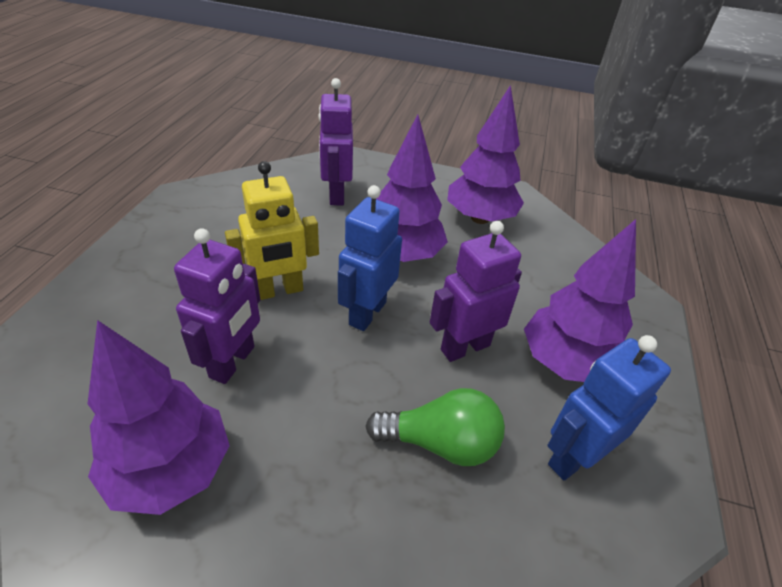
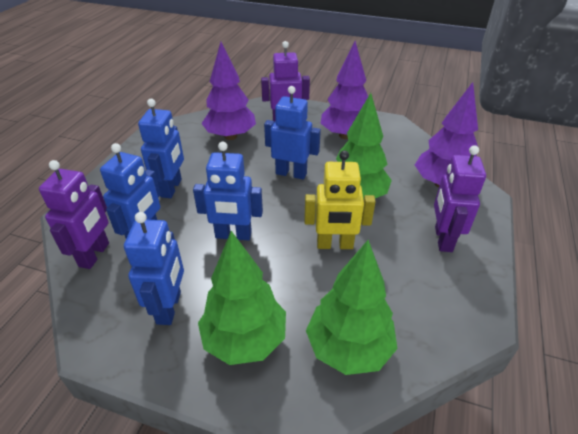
blue robot: [338,185,402,331] [547,335,671,481] = 2 -> [100,143,161,238] [124,212,184,325] [138,99,184,198] [193,142,263,240] [264,86,321,179] = 5
green light bulb: [365,388,505,466] = 1 -> none = 0
green tree: none = 0 -> [198,231,286,365] [306,240,397,375] [336,93,392,200] = 3
purple tree: [88,320,230,515] [376,114,448,262] [447,85,524,224] [524,219,636,382] = 4 -> [201,42,256,140] [321,41,368,139] [415,82,478,188] = 3

